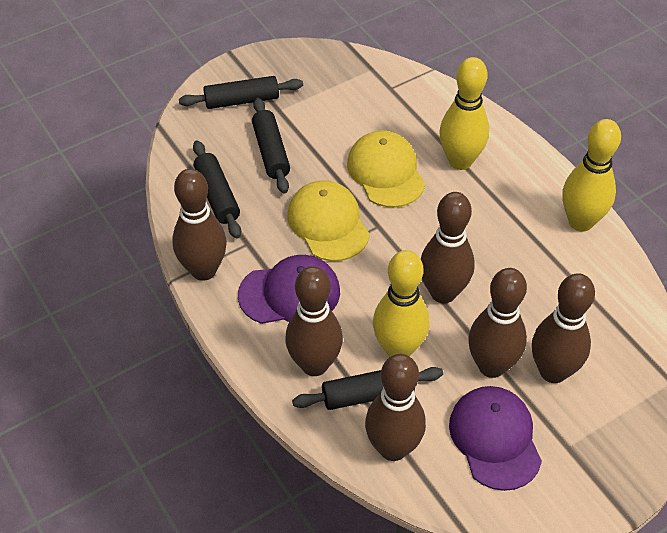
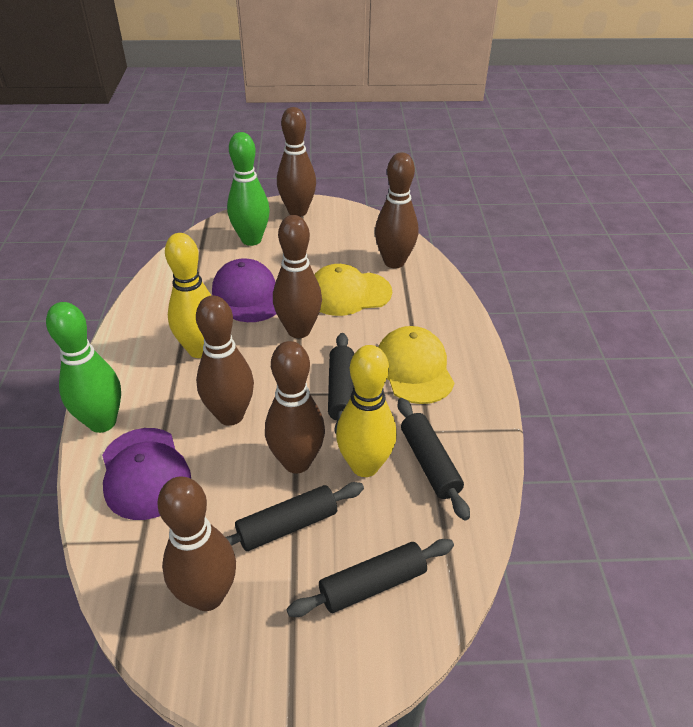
green bowling pin: none = 0 -> [46,302,121,433] [227,132,270,246] = 2
yellow bowling pin: [373,250,429,357] [439,57,489,170] [563,119,621,232] = 3 -> [165,233,212,358] [336,345,397,477] = 2

